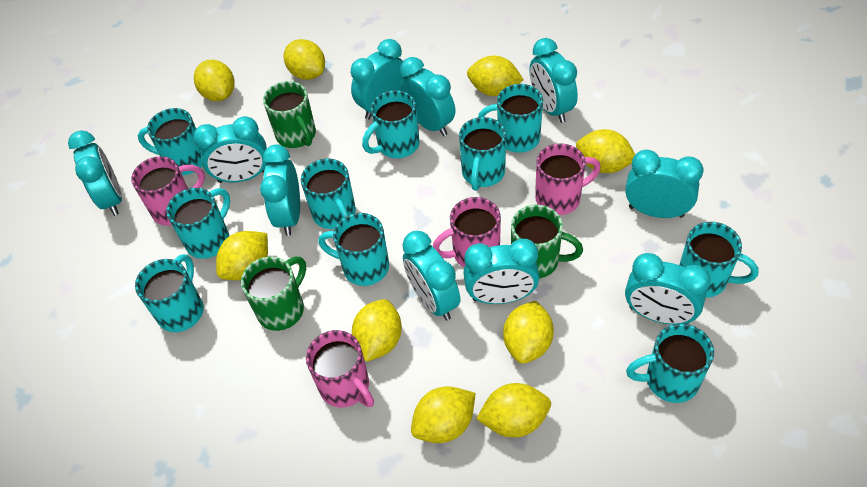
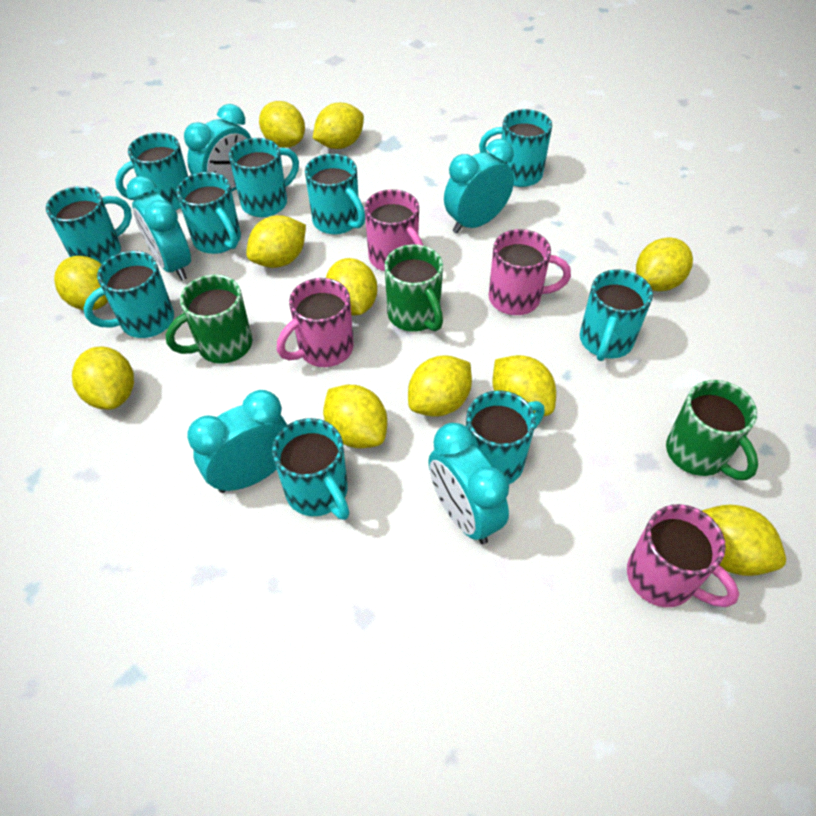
turquoise clock: [68,130,122,216] [193,116,267,183] [260,144,300,236] [351,39,405,119] [400,57,455,136] [402,231,460,321] [463,239,540,304] [530,38,578,123] [625,150,704,218] [625,253,711,325] = 10 -> [126,176,191,281] [184,104,251,191] [187,390,287,493] [428,423,509,544] [444,139,514,233] = 5
yellow lemon: [194,60,234,101] [216,231,268,280] [284,39,325,80] [352,299,402,362] [411,386,476,443] [467,56,524,96] [476,383,551,438] [503,301,554,364] [576,129,635,173] = 9 -> [54,256,108,310] [72,347,134,410] [246,215,306,268] [259,101,305,148] [313,103,364,149] [323,385,387,448] [326,258,377,316] [408,356,472,417] [492,355,556,416] [636,237,693,291] [702,505,786,576] = 11

